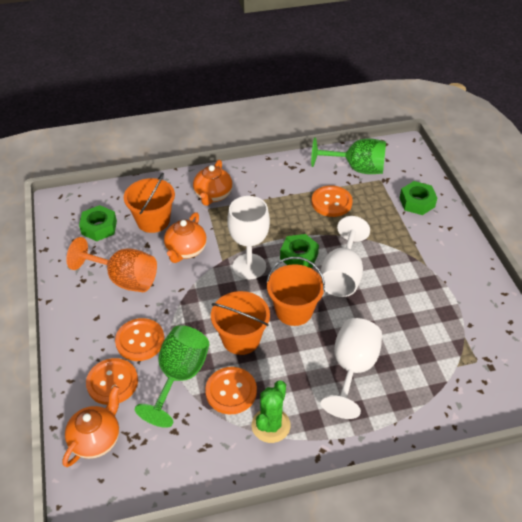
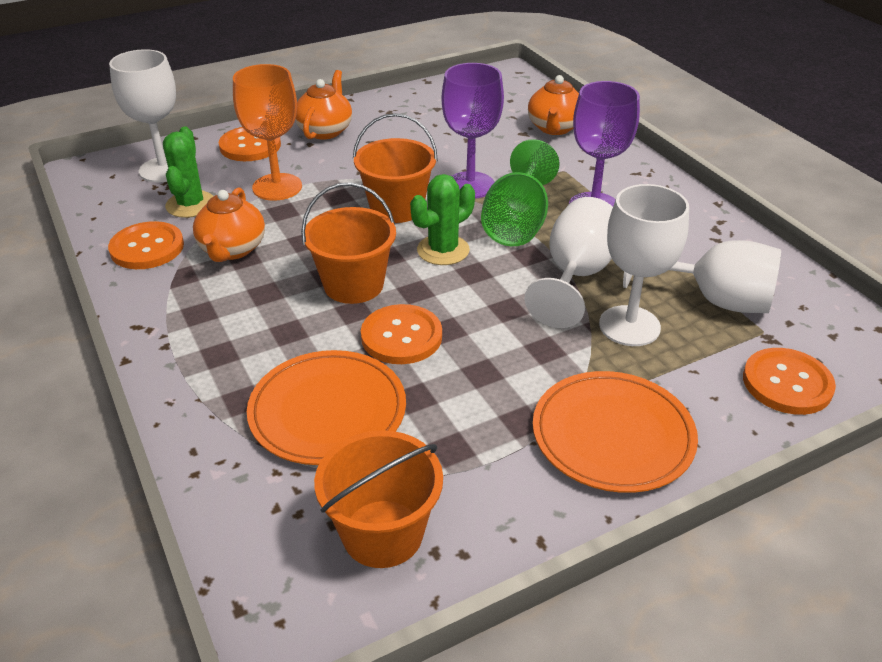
green cactus: [252,380,290,443] = 1 -> [163,127,214,218] [410,174,475,265] = 2
green goblet: [135,325,209,428] [311,137,386,174] = 2 -> [481,139,560,246] = 1
green nut: [79,205,117,241] [280,234,319,268] [400,181,437,215] = 3 -> none = 0
orange plate: none = 0 -> [247,350,406,465] [533,371,698,493] = 2
purple goblet: none = 0 -> [442,63,504,199] [569,81,640,206] = 2
white goblet: [227,196,270,279] [321,216,370,297] [321,318,382,419] = 3 -> [109,49,176,182] [525,197,613,328] [599,184,689,346] [623,240,781,313] = 4

